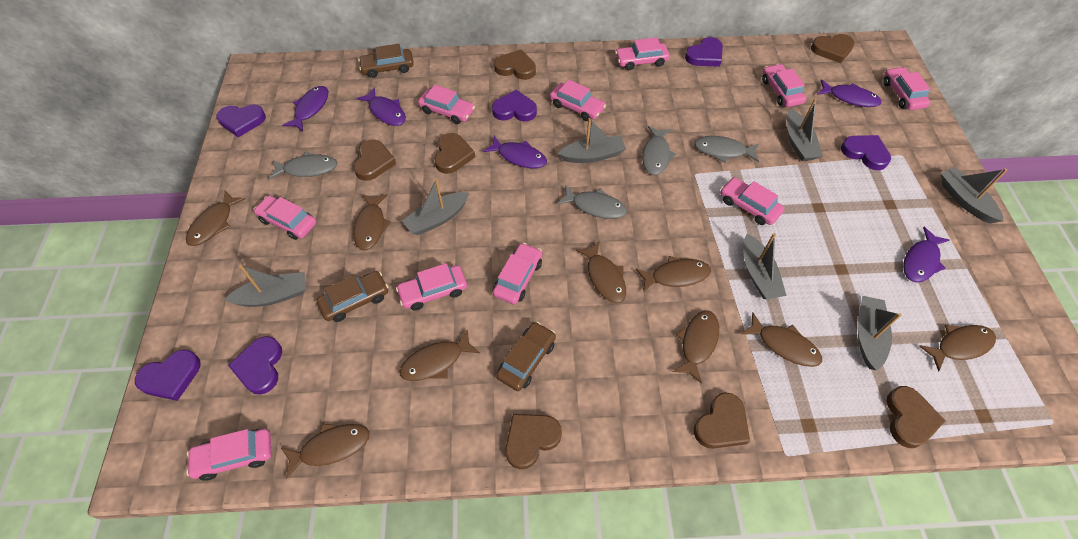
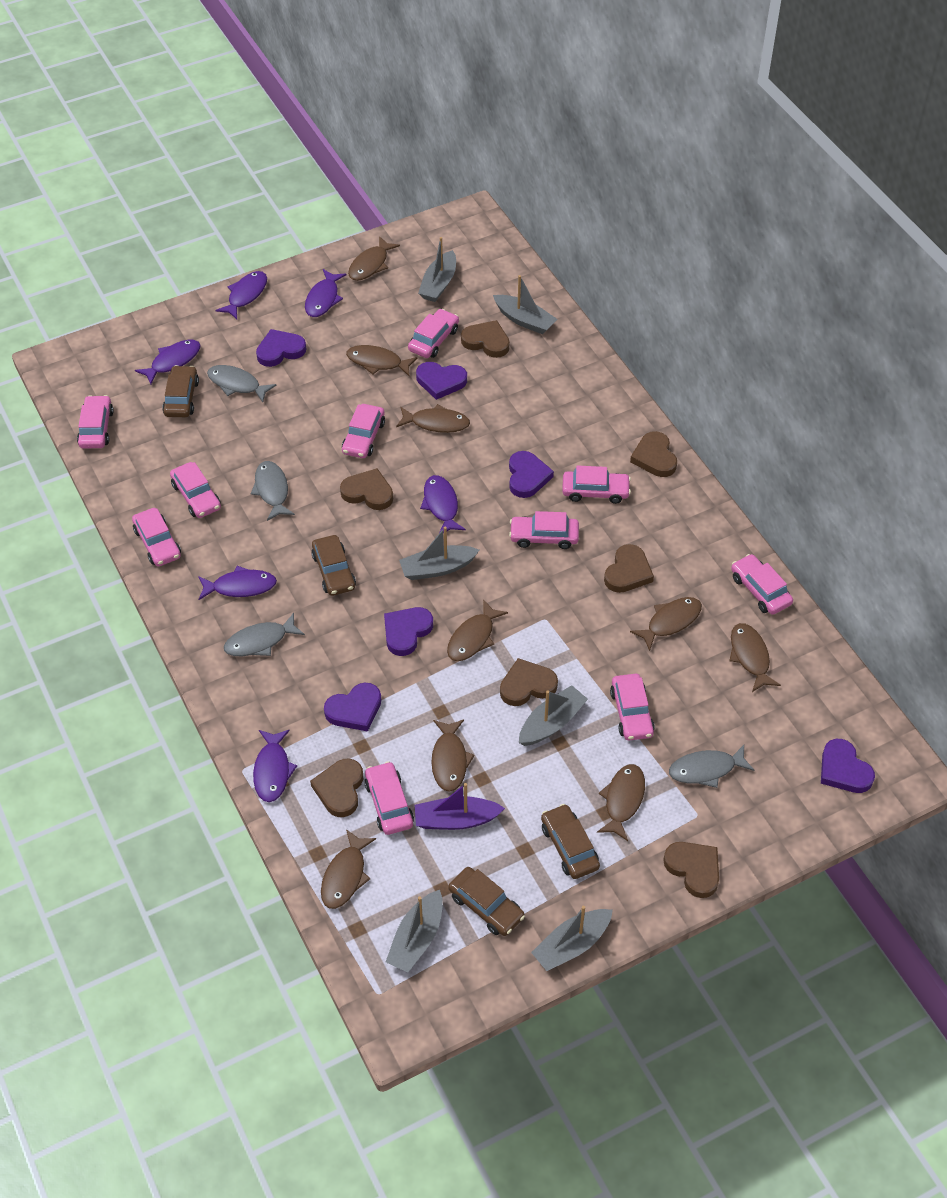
brown car: [317,271,388,322] [358,44,414,78] [496,322,556,391] = 3 -> [162,365,199,417] [311,535,356,596] [448,867,525,936] [541,804,600,879] = 4
grey boat: [224,265,306,307] [402,178,469,235] [558,118,626,163] [743,233,787,299] [787,98,823,161] [858,296,901,371] [941,167,1007,224] = 7 -> [386,890,443,972] [399,526,479,580] [418,237,456,302] [493,275,557,335] [519,685,588,746] [531,906,613,971] = 6
purple boat: none = 0 -> [415,783,505,830] = 1
purple fish: [282,86,328,132] [356,87,406,126] [483,136,547,169] [817,79,882,107] [903,227,950,282] = 5 -> [135,340,200,384] [198,566,277,600] [216,271,267,319] [253,729,297,802] [305,269,347,317] [420,475,466,533] = 6

